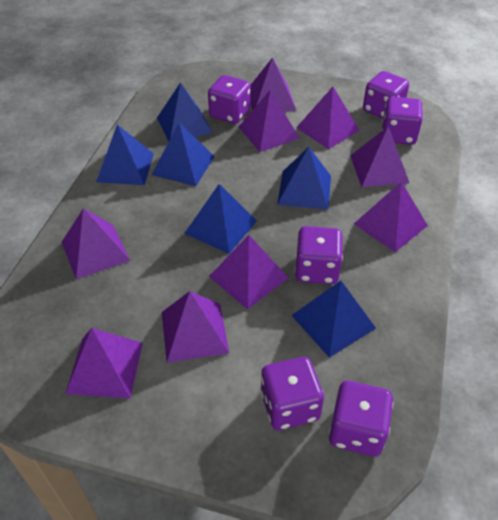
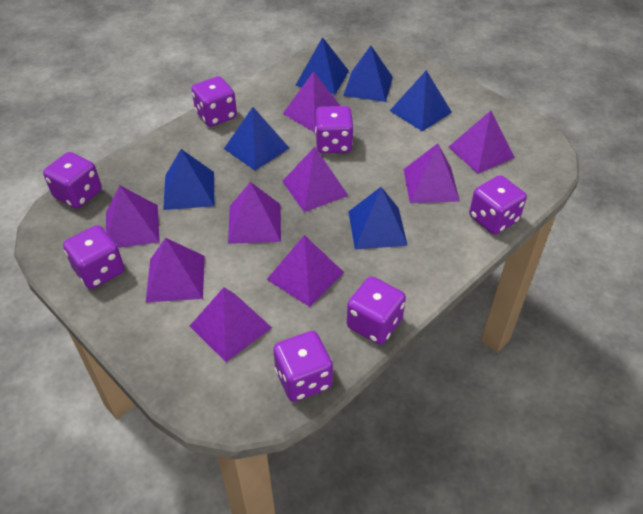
purple dice: [208,75,251,124] [261,357,324,430] [295,226,343,284] [329,381,393,457] [363,71,409,119] [382,96,423,145] = 6 -> [43,152,102,209] [63,225,124,289] [192,76,237,127] [273,331,333,402] [315,106,354,153] [347,276,406,345] [469,175,527,235] = 7

